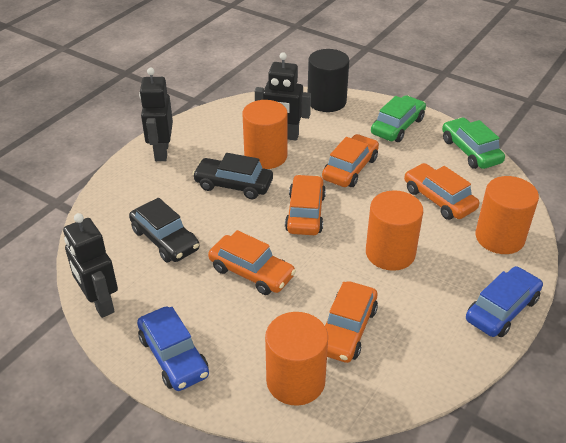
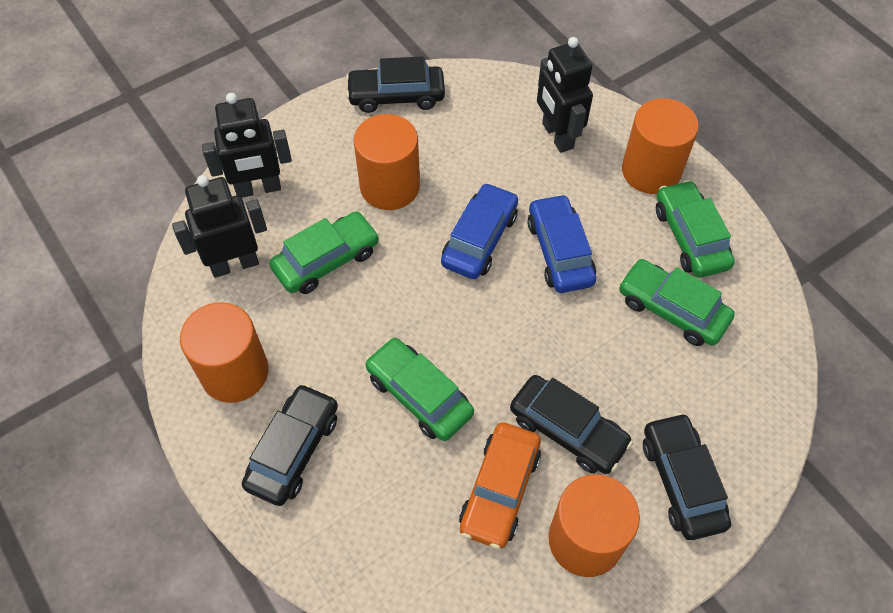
black car: [129,198,200,262] [192,153,273,199] = 2 -> [242,384,338,506] [346,56,445,113] [510,375,633,474] [643,413,731,540] = 4
black cylinder: [308,49,349,112] = 1 -> none = 0
green car: [371,95,426,142] [442,117,505,169] = 2 -> [270,211,380,294] [365,337,474,441] [619,259,735,346] [656,180,735,278] = 4
orange car: [208,230,296,295] [285,174,326,235] [322,134,379,187] [325,281,378,363] [404,163,479,220] = 5 -> [459,422,541,549] = 1

